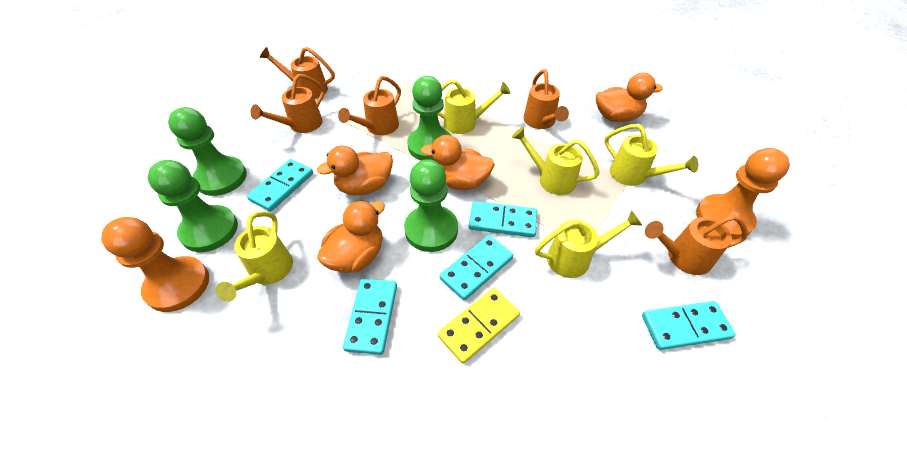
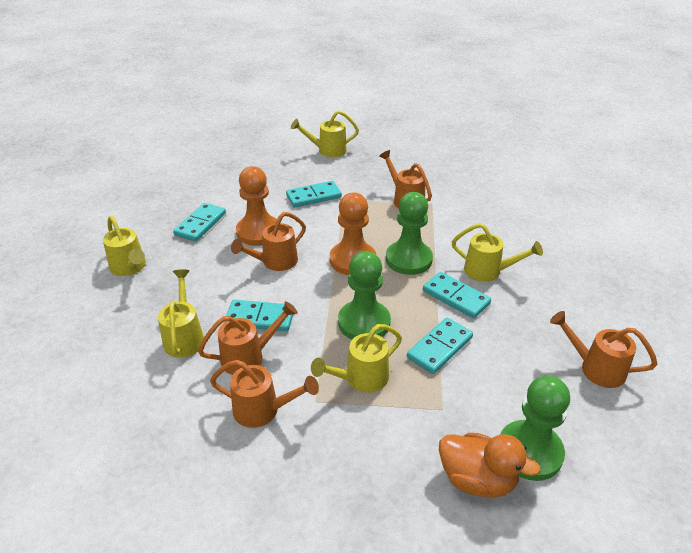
green pawn: [147,160,238,252] [168,107,247,196] [404,159,458,252] [407,76,452,161] = 4 -> [338,251,391,339] [386,192,433,275] [501,376,570,481] = 3
orange duck: [317,145,393,195] [317,200,385,273] [421,135,495,190] [596,72,663,122] = 4 -> [439,433,541,498] = 1
yellow domino: [437,288,520,364] = 1 -> none = 0

